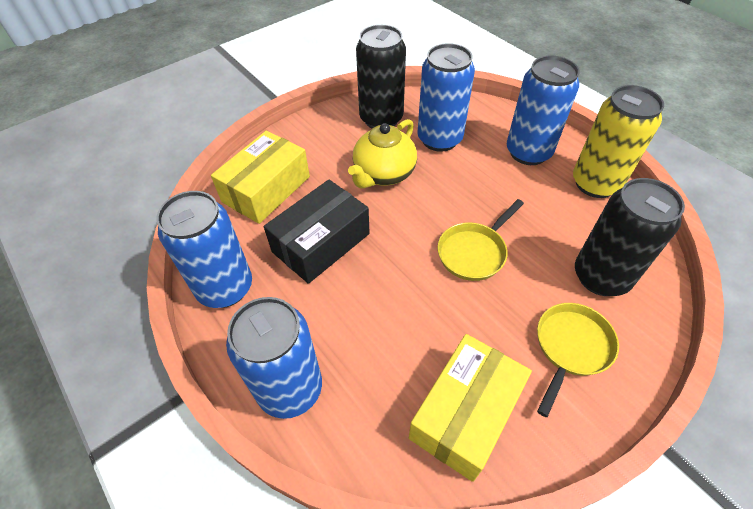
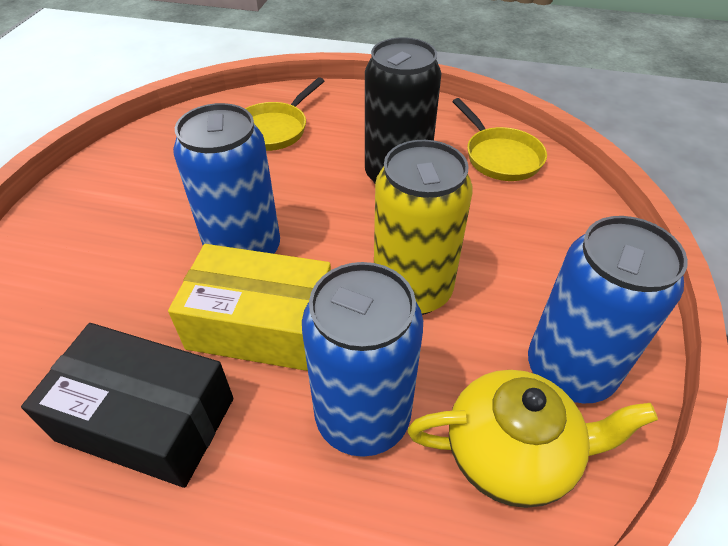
black can: [356,25,406,129] [575,178,685,296] = 2 -> [365,37,442,184] = 1
blue can: [157,191,252,308] [226,297,322,419] [417,43,475,152] [507,56,580,165] = 4 -> [173,103,280,254] [302,262,423,457] [528,216,688,404] = 3
yellow box: [211,131,310,224] [409,334,532,482] = 2 -> [168,244,331,371] = 1

